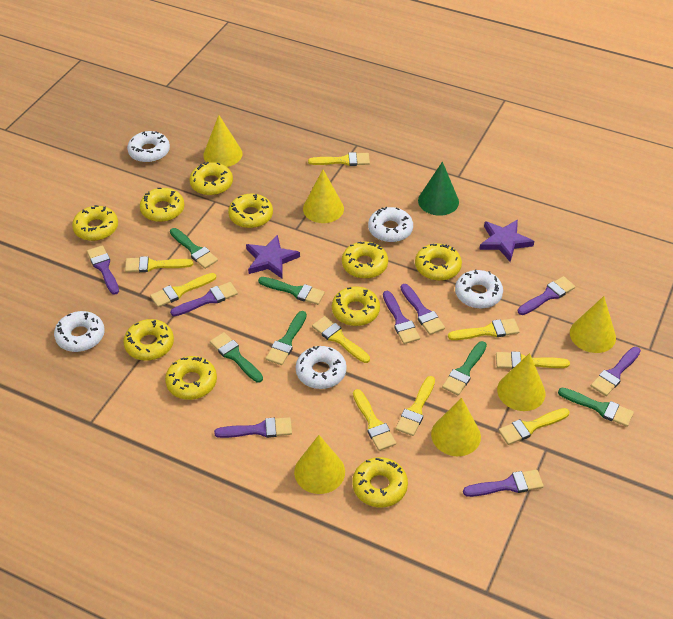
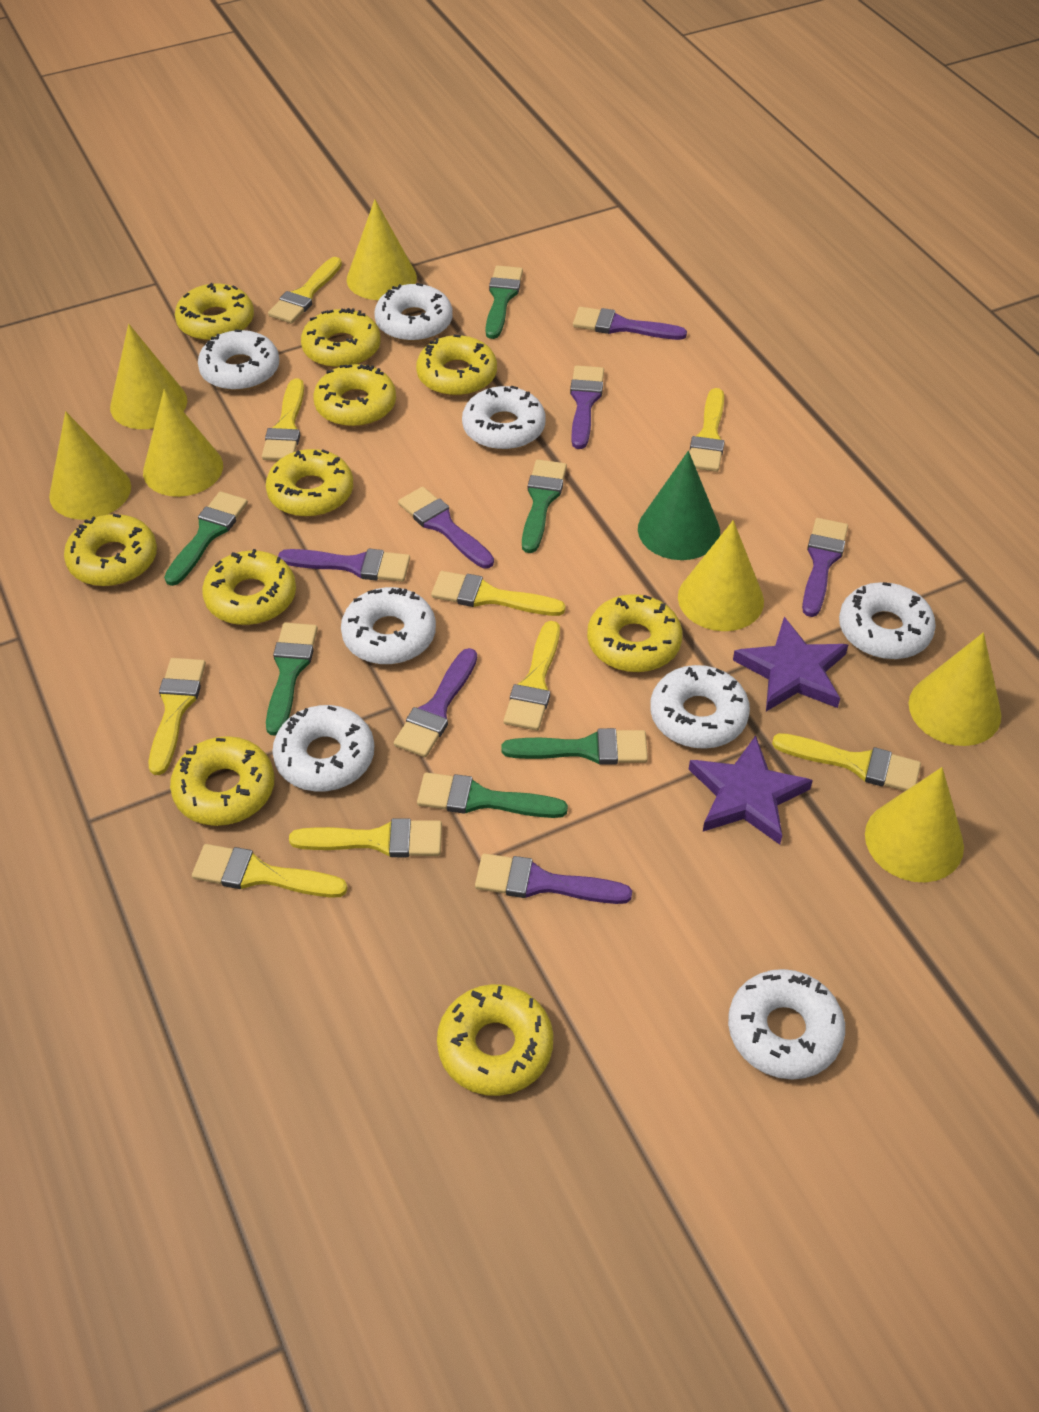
purple brush: [87,245,119,295] [170,282,238,316] [214,417,292,438] [383,291,420,344] [401,284,445,335] [463,470,544,497] [518,276,575,315] [591,347,641,396] = 8 -> [278,549,410,582] [394,648,477,757] [398,487,494,568] [475,853,632,904] [570,365,604,449] [573,307,687,340] [802,518,848,617] = 7
white donut: [54,311,105,352] [127,131,170,163] [296,346,347,389] [368,207,413,242] [455,269,503,309] = 5 -> [198,329,279,391] [272,705,374,792] [341,587,436,665] [374,283,453,342] [462,386,546,450] [650,665,750,749] [728,969,845,1080] [839,582,936,659] = 8
yellow cone: [203,115,243,167] [294,435,345,494] [303,170,344,223] [431,398,481,456] [497,353,545,411] [570,296,616,353] = 6 -> [49,411,131,520] [110,324,187,429] [143,389,223,497] [347,199,417,300] [678,520,764,631] [865,767,964,882] [909,632,1001,746] = 7

